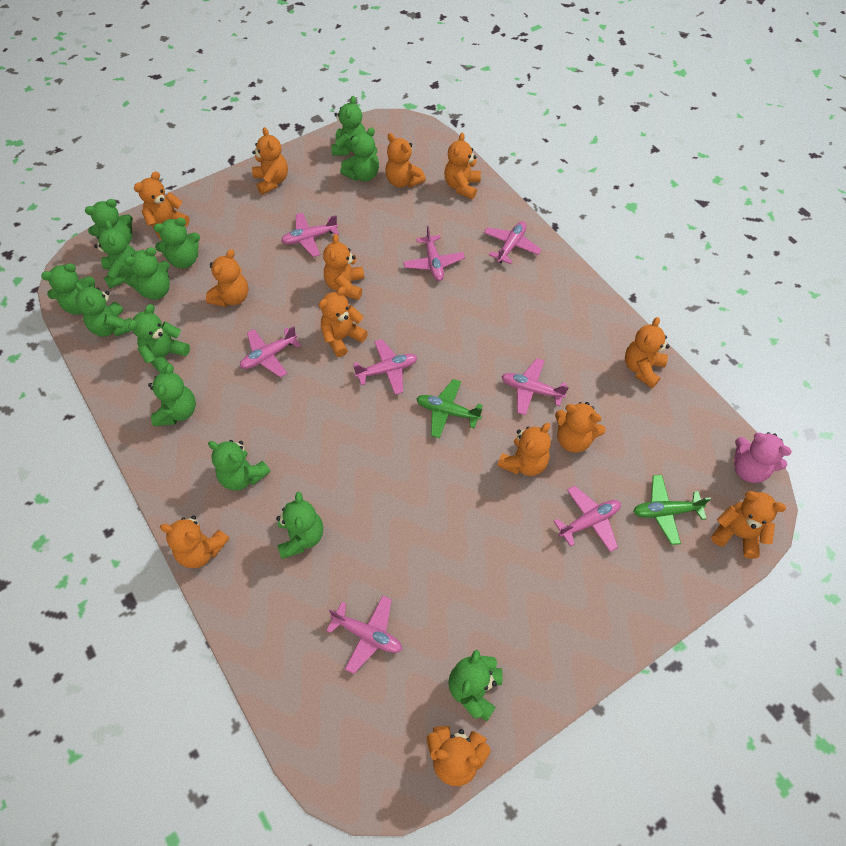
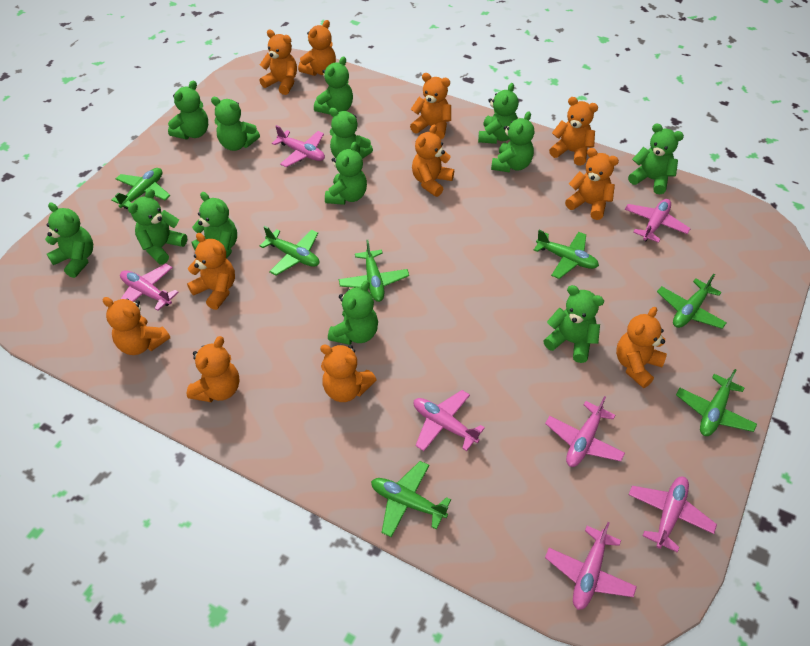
green plane: [416,379,483,438] [633,475,711,545] = 2 -> [111,168,170,209] [260,226,319,276] [339,240,409,302] [371,461,451,537] [534,230,599,279] [657,274,727,329] [676,369,757,436] = 7
orange teddy bear: [134,171,190,240] [160,515,229,568] [206,249,249,307] [252,127,288,194] [319,287,368,357] [323,234,364,300] [386,133,426,188] [427,726,491,786] [444,133,481,199] [497,423,551,476] [555,402,606,453] [625,317,670,388] [711,491,786,559] = 13 -> [102,297,170,355] [187,233,235,310] [187,336,239,402] [260,30,297,95] [298,20,336,76] [320,344,377,402] [410,73,451,139] [412,125,454,197] [549,97,598,166] [565,148,619,220] [616,307,667,388] = 11
pink plane: [240,326,301,378] [281,213,339,257] [326,595,402,674] [353,339,417,395] [403,226,465,281] [484,221,542,264] [501,358,569,415] [554,486,621,552] = 8 -> [120,264,179,311] [272,125,325,167] [414,390,485,451] [545,396,625,467] [545,522,637,610] [625,199,691,243] [629,477,717,553] = 7
pink teddy bear: [734,432,792,483] = 1 -> none = 0

